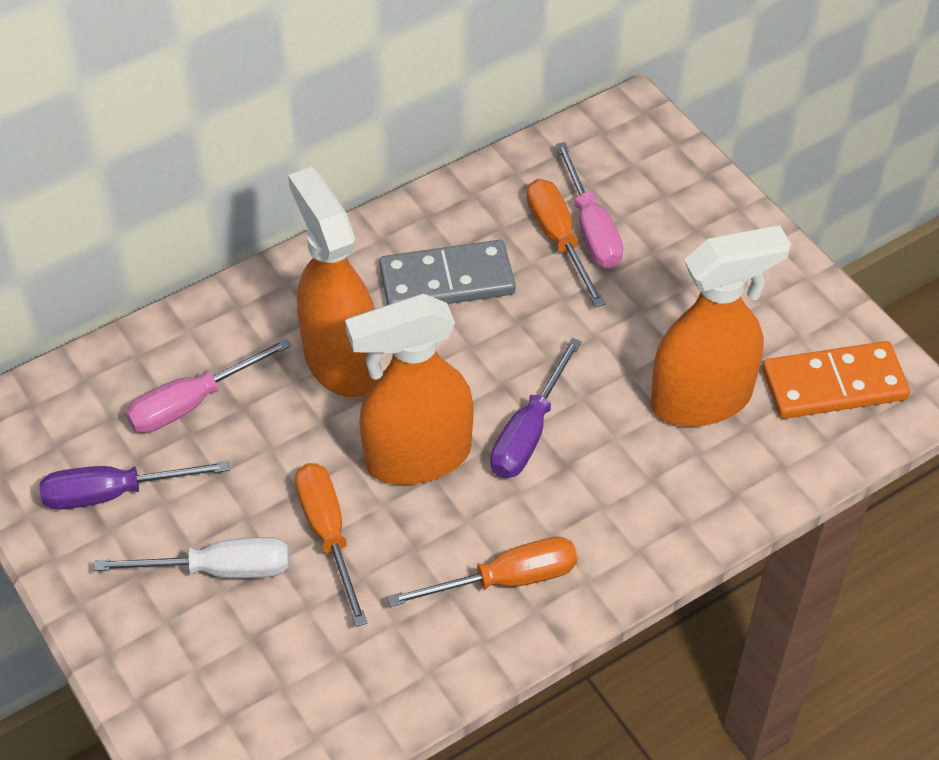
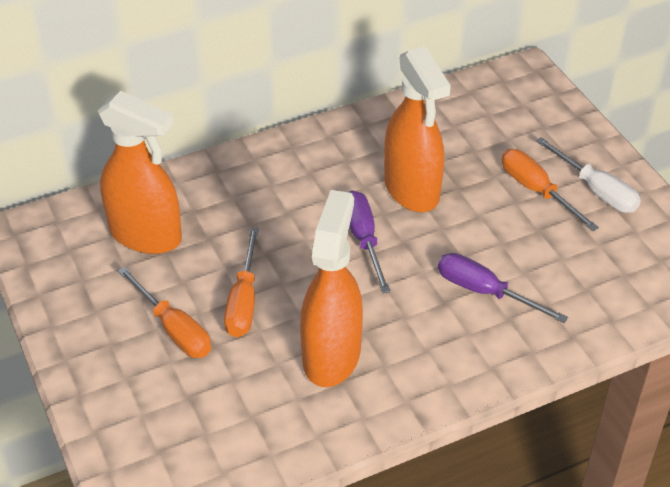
grey domino: [379,240,515,305] = 1 -> none = 0
orange domino: [762,341,910,419] = 1 -> none = 0
pink screwdriver: [126,338,291,433] [556,142,623,268] = 2 -> none = 0

